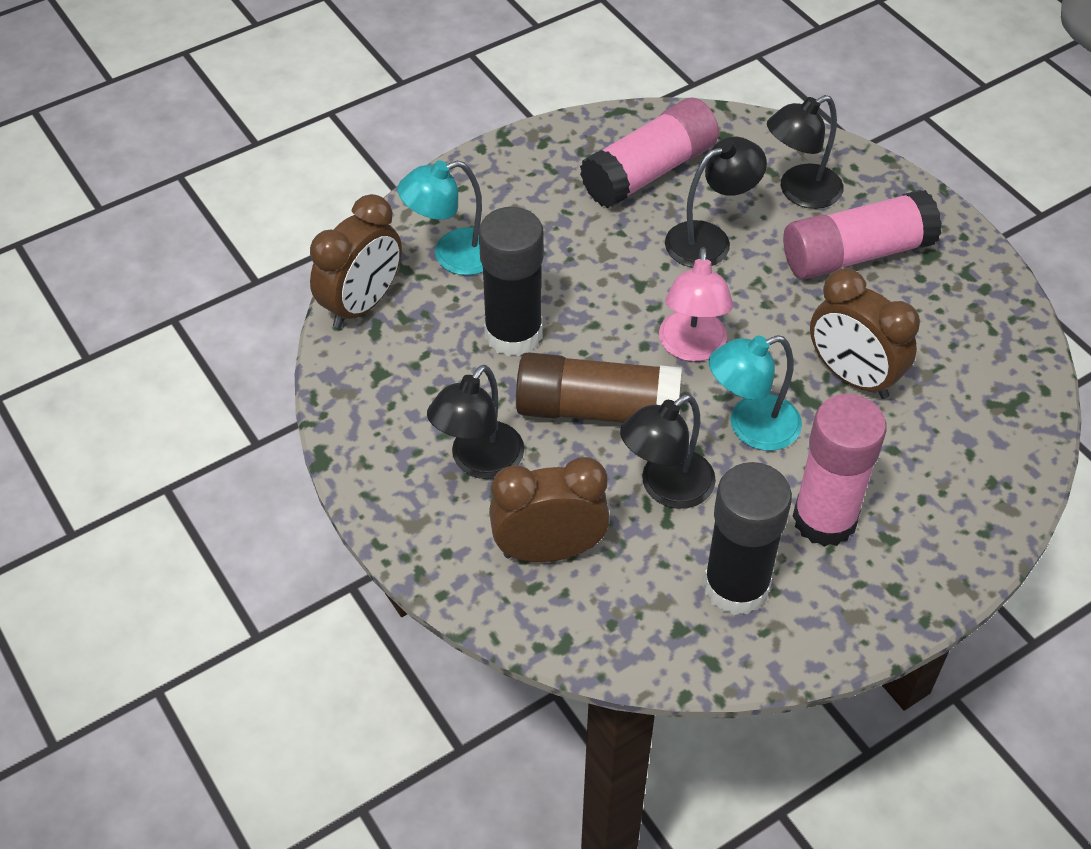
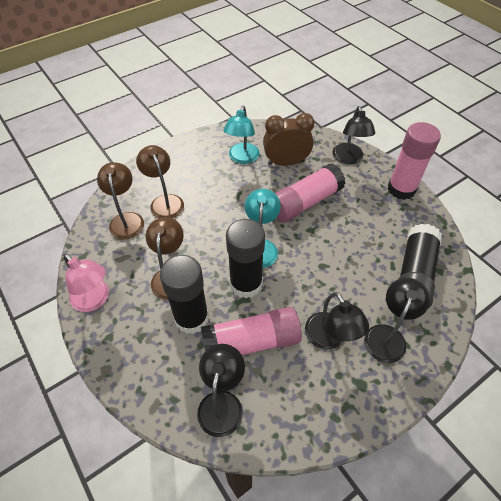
black glue stick: [479,207,544,356] [703,462,792,615] = 2 -> [160,255,209,334] [226,219,265,298] [399,224,442,308] = 3
brown clock: [310,194,402,328] [489,457,610,562] [810,269,920,399] = 3 -> [263,113,314,166] = 1
brown glue stick: [516,352,682,423] = 1 -> none = 0
brown lamp: none = 0 -> [97,162,144,239] [136,145,184,219] [145,217,184,300] = 3

